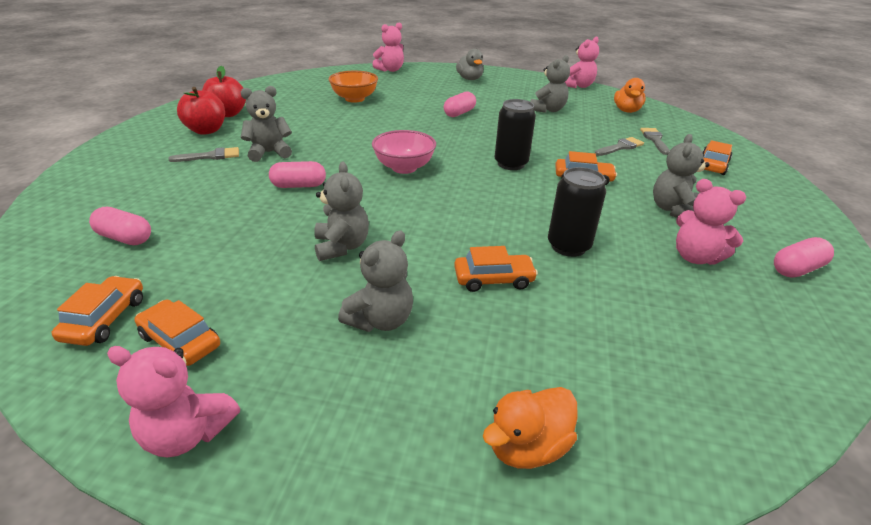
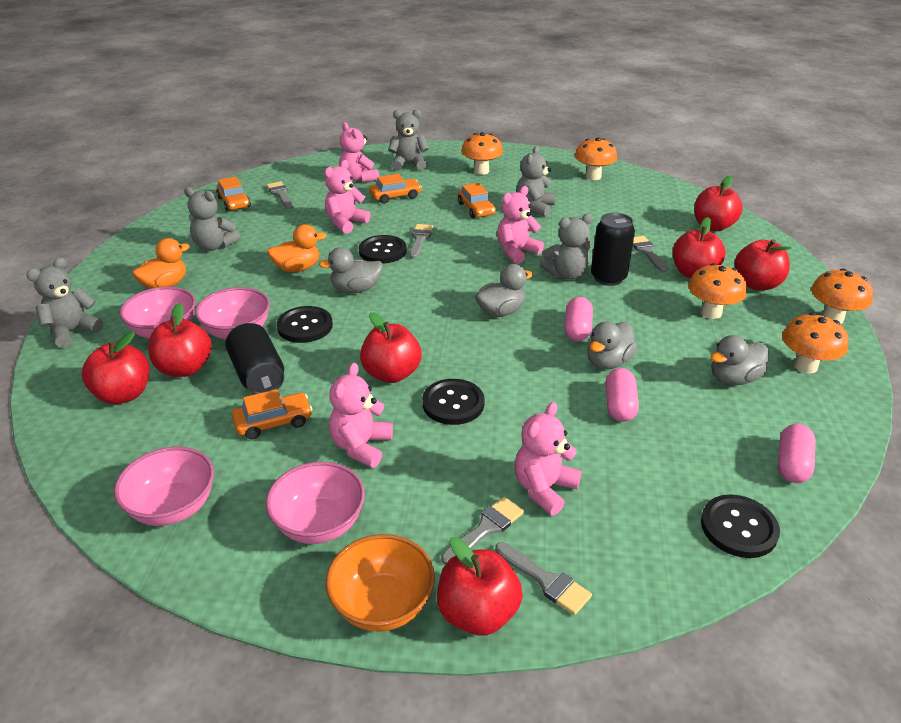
black button: none = 0 -> [277,306,333,343] [359,235,407,264] [422,379,485,425] [701,494,780,558] = 4
grey brush: [168,147,239,162] [595,137,644,156] [640,128,670,155] = 3 -> [266,181,293,209] [409,224,433,259] [441,496,524,565] [495,542,592,615] [633,236,668,272] = 5
grey duck: [456,49,484,80] = 1 -> [318,247,383,293] [475,264,533,317] [587,322,637,369] [710,335,769,385] = 4
orange car: [52,276,143,346] [134,300,220,366] [454,246,538,292] [555,151,617,185] [703,140,732,175] = 5 -> [216,176,251,211] [232,389,312,439] [369,174,422,204] [458,183,496,218] = 4
orange mushroom: none = 0 -> [461,132,503,175] [575,137,617,180] [688,263,747,319] [782,313,848,374] [811,268,873,324] = 5
pink bowl: [372,130,436,174] = 1 -> [114,447,214,526] [119,287,196,338] [195,287,270,339] [266,462,365,544] = 4
pink capsule: [89,207,151,245] [269,161,326,188] [444,92,476,117] [774,237,834,278] = 4 -> [564,297,593,341] [606,368,639,422] [778,424,816,483] = 3
pink teddy bear: [107,346,240,458] [372,22,404,72] [565,36,599,88] [676,179,746,265] = 4 -> [325,160,370,234] [329,363,393,468] [339,122,379,183] [497,186,544,264] [514,402,582,515] = 5
red apple: [177,87,225,135] [202,66,246,117] = 2 -> [82,331,149,404] [148,303,212,377] [360,312,421,383] [437,537,523,636] [673,217,725,278] [694,176,743,231] [735,239,791,290] = 7

